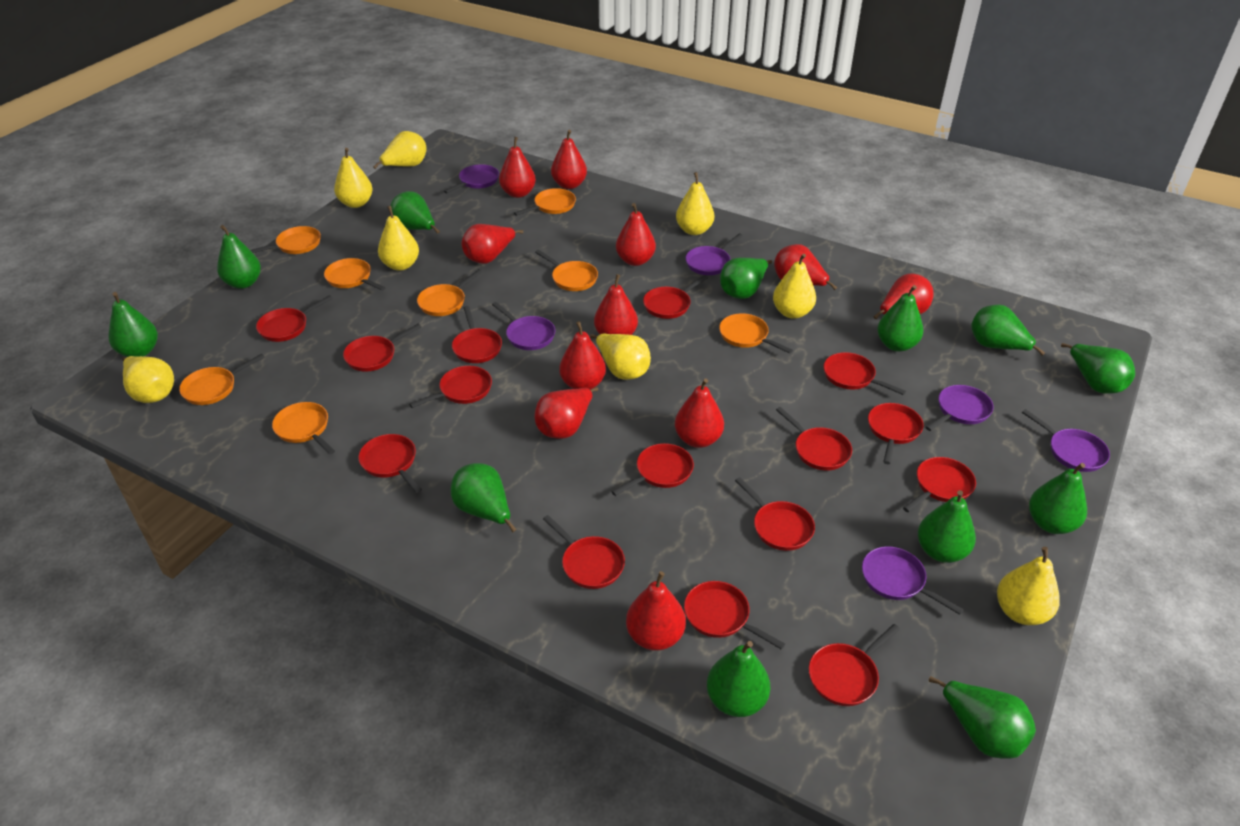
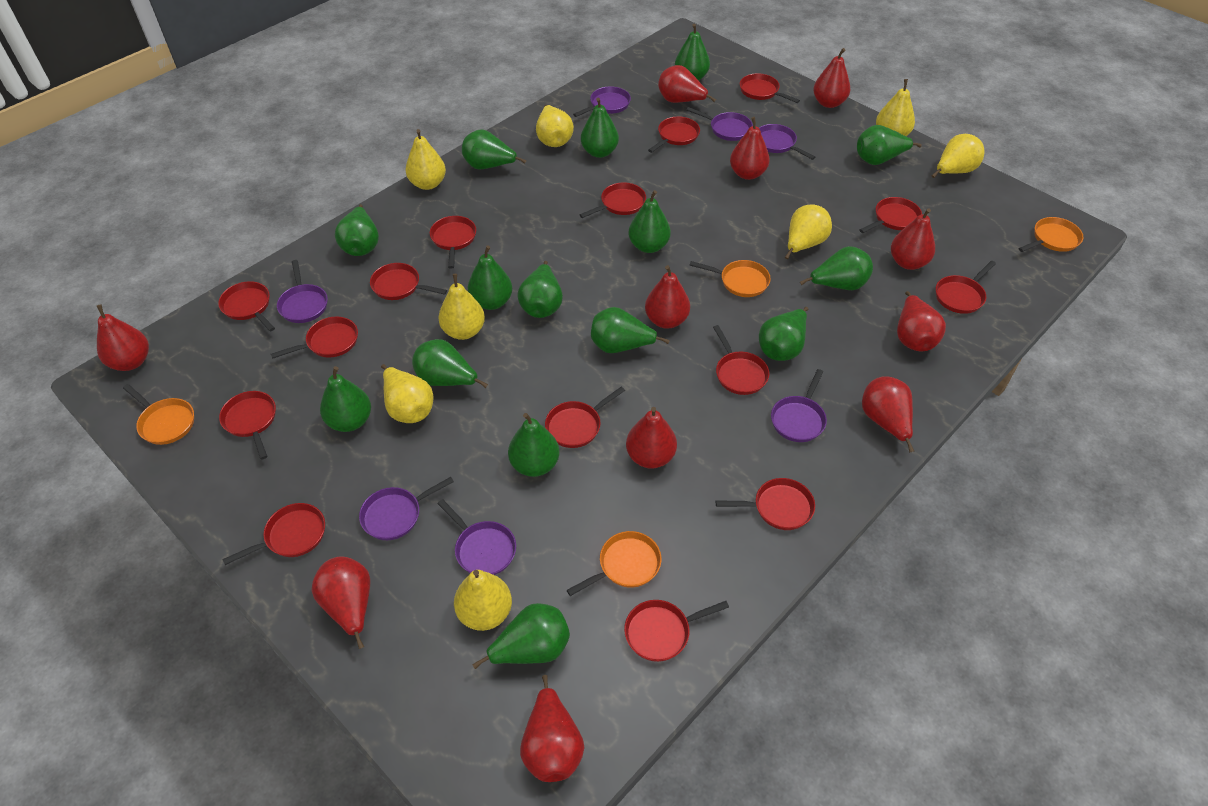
green pear: [109,292,158,357] [217,225,261,289] [390,191,440,234] [451,463,517,533] [707,641,770,717] [720,258,772,299] [877,285,923,352] [918,490,976,563] [929,676,1036,759] [971,305,1045,356] [1029,463,1087,534] [1061,343,1135,394] = 12 -> [320,366,371,432] [335,204,379,256] [412,339,488,388] [462,129,526,169] [468,245,512,310] [472,603,570,669] [508,413,559,477] [517,261,563,318] [581,98,619,158] [591,307,669,353] [628,190,671,253] [675,24,710,81] [759,307,808,361] [800,246,873,290] [857,125,922,165] = 15
orange pan: [179,354,265,405] [250,226,321,254] [272,402,335,454] [324,258,386,291] [417,269,482,316] [514,188,576,216] [535,250,598,291] [719,313,793,354] = 8 -> [123,384,194,445] [567,531,661,596] [689,260,771,297] [1019,217,1083,252] = 4
purple pan: [444,164,499,194] [492,302,555,350] [685,233,743,275] [862,546,964,615] [925,385,994,431] [1022,409,1110,472] = 6 -> [277,260,328,323] [359,477,454,540] [437,499,516,575] [573,86,631,117] [687,107,753,141] [759,124,815,160] [771,369,827,442] = 7

